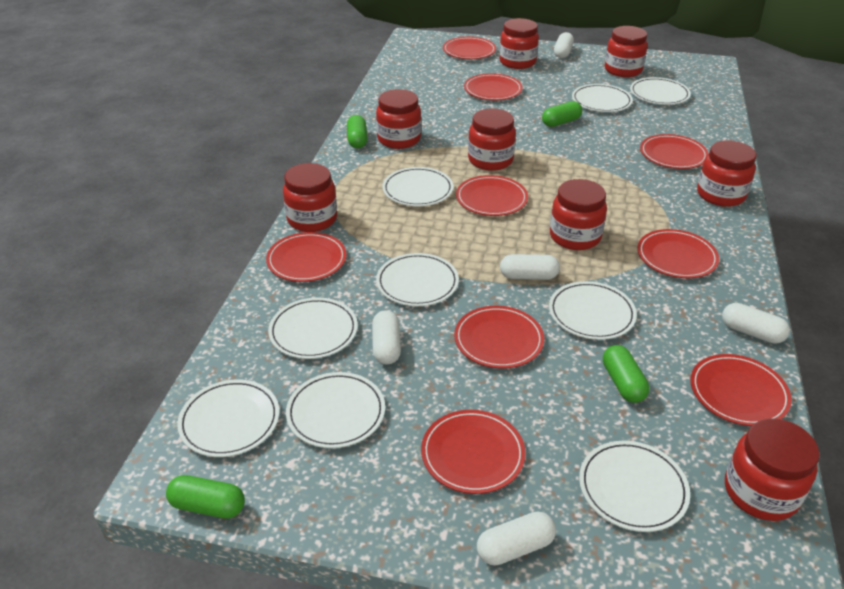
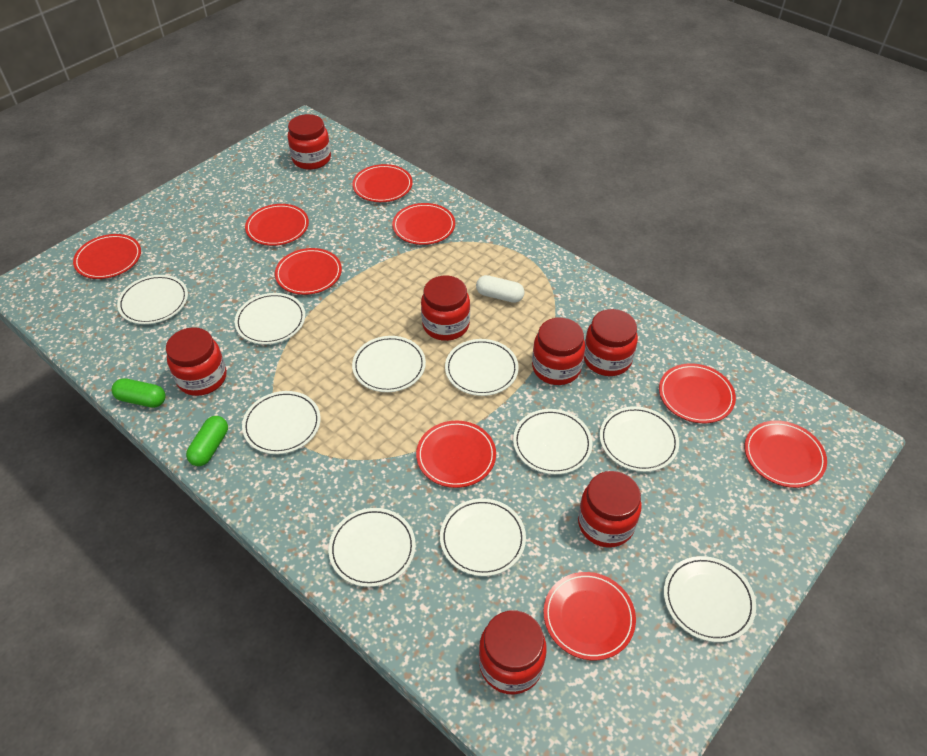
green capsule: [166,475,245,519] [347,115,368,148] [542,101,582,127] [603,345,649,403] = 4 -> [111,378,166,408] [186,416,228,466] = 2
red jar: [283,163,337,232] [376,89,421,149] [468,108,516,171] [499,18,539,69] [550,179,607,250] [605,26,648,77] [697,140,757,207] [725,418,820,521] = 8 -> [166,327,227,396] [288,114,331,170] [421,275,470,341] [479,610,547,695] [532,318,585,385] [578,471,642,548] [584,309,638,376] = 7
white capsule: [372,310,401,365] [477,511,556,566] [500,254,560,280] [554,32,574,58] [722,303,790,344] = 5 -> [476,275,525,303] = 1
white plate: [177,380,279,457] [268,298,358,359] [286,372,385,448] [376,253,459,306] [382,167,453,206] [549,281,637,340] [572,84,633,112] [579,441,690,532] [630,77,691,105] = 9 -> [117,275,188,324] [235,293,305,344] [242,391,321,454] [328,508,416,587] [352,336,426,392] [440,498,526,576] [445,339,519,396] [513,409,592,475] [600,406,679,472] [664,556,756,642] = 10

